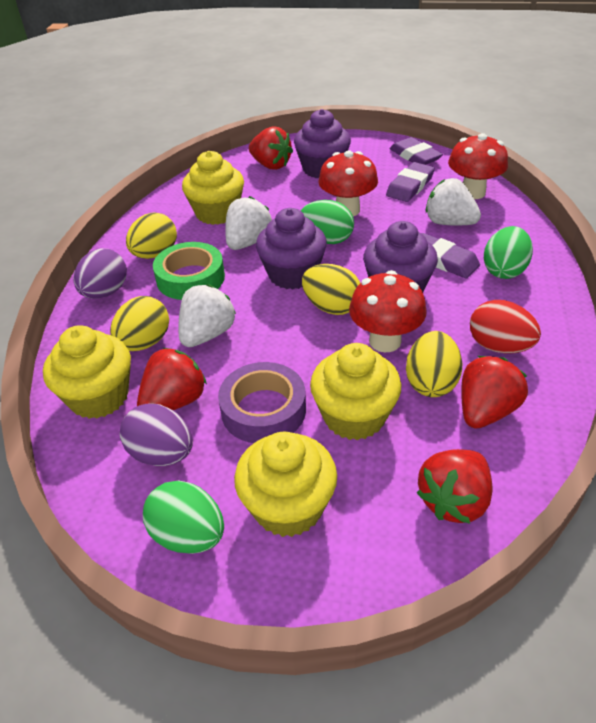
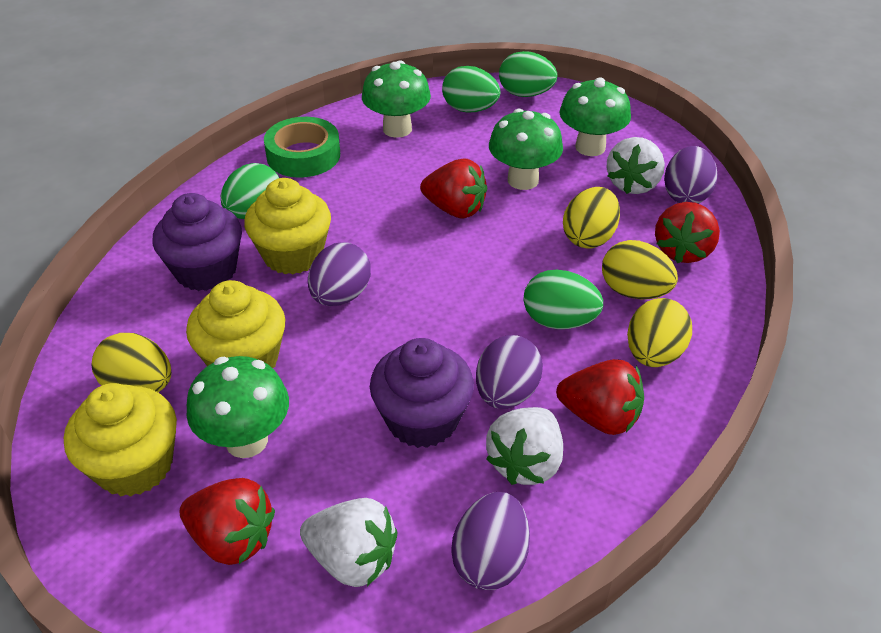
green egg: [143,480,224,554] [301,200,354,244] [484,226,533,279] = 3 -> [221,163,279,219] [442,66,501,113] [499,51,557,97] [524,270,603,329] = 4
green mushroom: none = 0 -> [186,356,289,458] [362,60,431,138] [489,109,563,190] [559,77,631,156] = 4
purple cupcake: [256,208,327,290] [294,109,351,178] [363,221,438,291] = 3 -> [153,193,242,291] [370,338,474,448] = 2
purple egg: [73,248,127,299] [120,403,193,466] = 2 -> [308,242,371,306] [451,492,530,590] [476,335,543,409] [664,146,718,204] = 4
purple eraser: [386,162,435,202] [390,137,443,165] [421,233,480,278] = 3 -> none = 0
purple tape: [218,362,306,443] = 1 -> none = 0
red egg: [470,300,541,354] = 1 -> none = 0
red mushroom: [318,150,378,216] [349,270,427,352] [448,133,508,199] = 3 -> none = 0
yellow cupcake: [43,325,131,419] [182,151,244,225] [234,432,337,537] [310,343,401,440] = 4 -> [64,383,177,497] [186,280,285,368] [244,178,331,275] = 3

